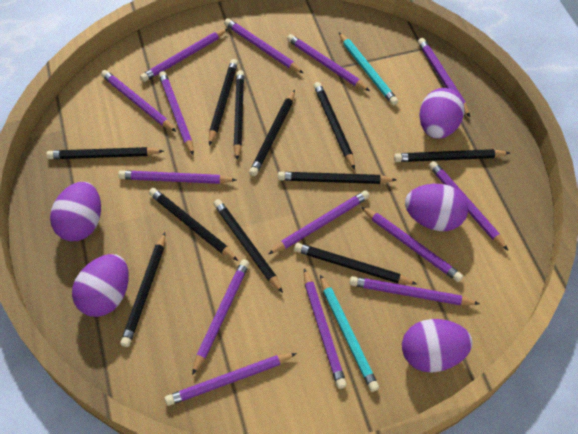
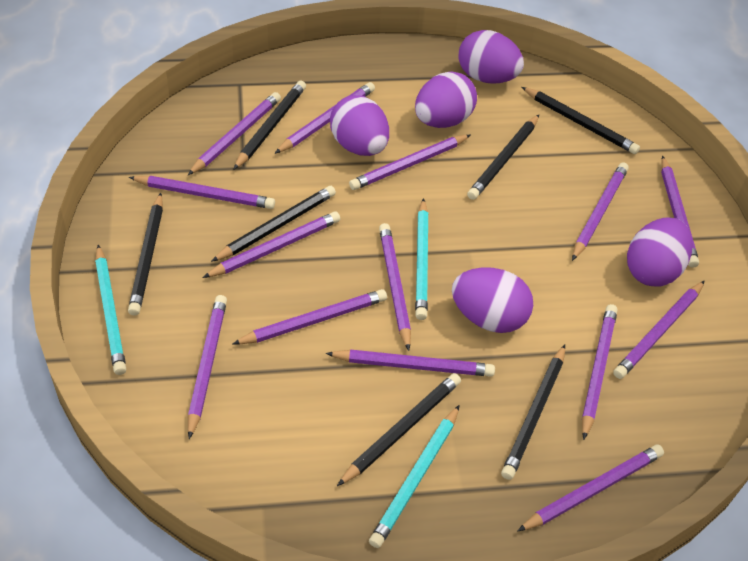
black pencil: [46,147,164,159] [120,232,165,347] [149,188,238,261] [209,59,238,146] [213,199,283,293] [233,70,244,160] [249,90,295,176] [278,172,396,184] [294,243,417,285] [314,82,355,169] [394,149,510,162] = 11 -> [128,193,163,316] [211,186,336,262] [233,80,306,170] [337,373,461,486] [467,115,539,200] [501,345,565,480] [522,87,640,154] = 7
turquoise pencil: [320,275,379,392] [339,32,398,105] = 2 -> [95,245,126,375] [369,405,460,548] [415,198,429,320] = 3

